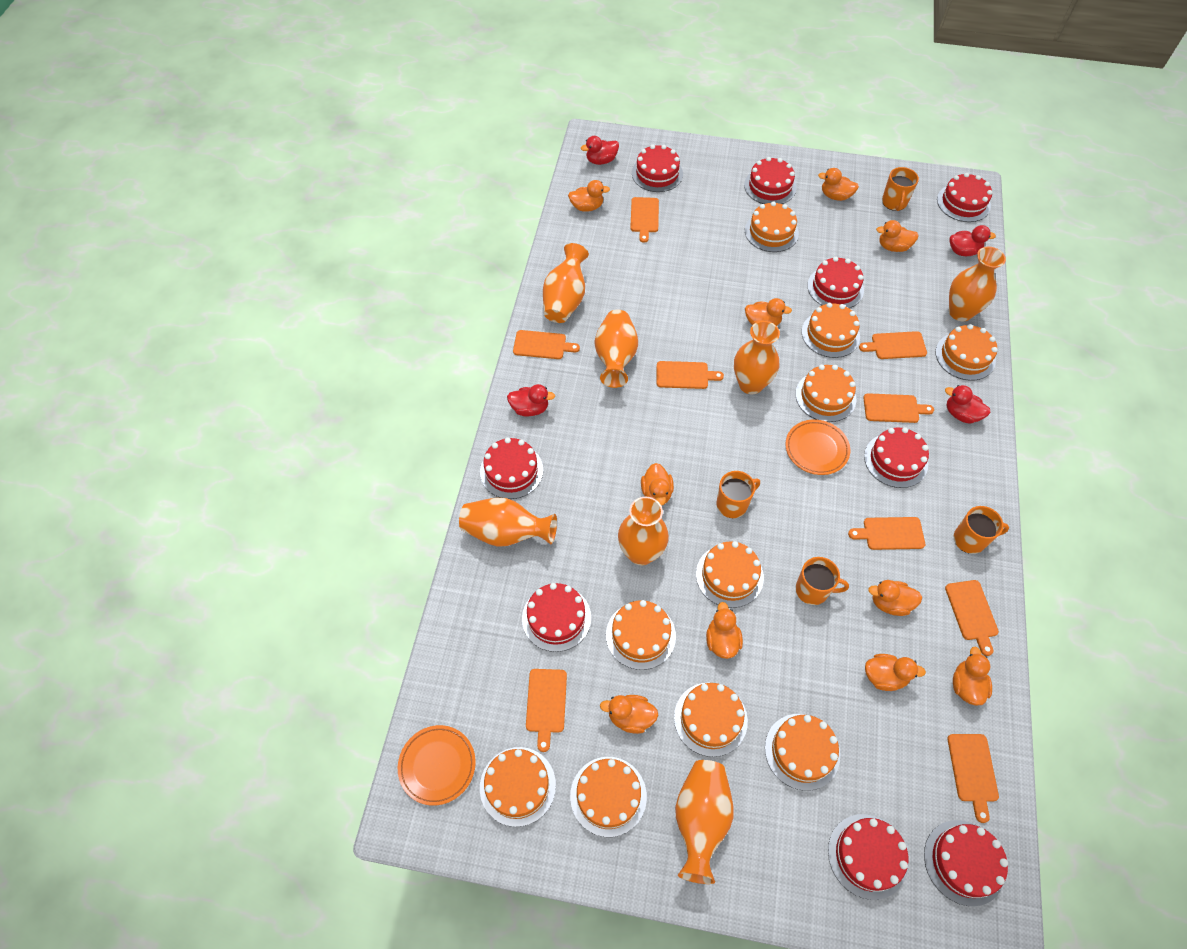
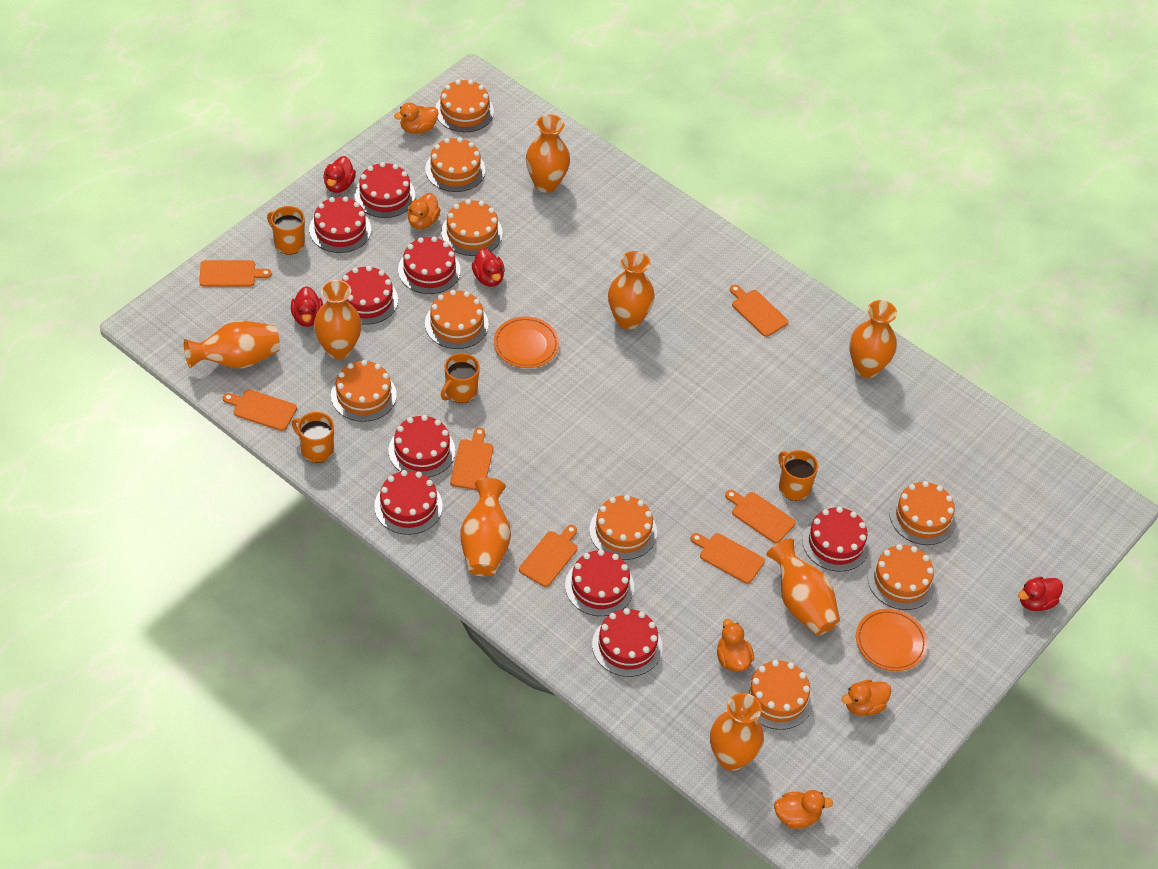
orange cake: [480,747,556,827] [570,757,647,837] [606,600,676,670] [674,683,748,757] [696,541,764,608] [745,201,799,252] [765,714,840,791] [795,365,856,422] [802,303,860,358] [935,324,998,381] = 10 -> [331,360,397,422] [425,137,485,192] [425,290,489,349] [435,80,494,132] [441,199,503,256] [589,495,657,560] [742,660,813,730] [867,544,936,610] [890,481,956,545] = 9
orange cutting board: [513,330,580,359] [526,669,567,752] [630,197,659,243] [657,361,724,389] [848,517,925,550] [859,331,927,359] [864,393,934,423] [945,580,999,656] [948,734,999,823] = 9 -> [199,260,272,287] [223,389,297,431] [450,428,493,490] [519,525,578,587] [691,533,765,584] [725,490,796,543] [730,285,788,337] = 7
orange duck: [568,180,610,212] [600,695,658,734] [641,463,674,506] [706,602,743,659] [745,298,792,326] [818,168,859,201] [865,654,926,691] [868,580,923,616] [876,220,919,252] [953,647,992,706] = 10 -> [394,103,438,134] [408,193,440,229] [717,619,754,672] [774,790,833,829] [841,680,891,716] = 5
orange vase: [459,498,557,547] [543,243,589,323] [595,309,638,388] [618,497,669,565] [675,760,734,884] [734,321,780,395] [949,247,1006,321] = 7 -> [184,321,280,368] [314,280,362,359] [460,478,511,577] [526,114,570,193] [608,251,655,330] [710,693,764,771] [766,538,840,635] [849,300,897,378] = 8

